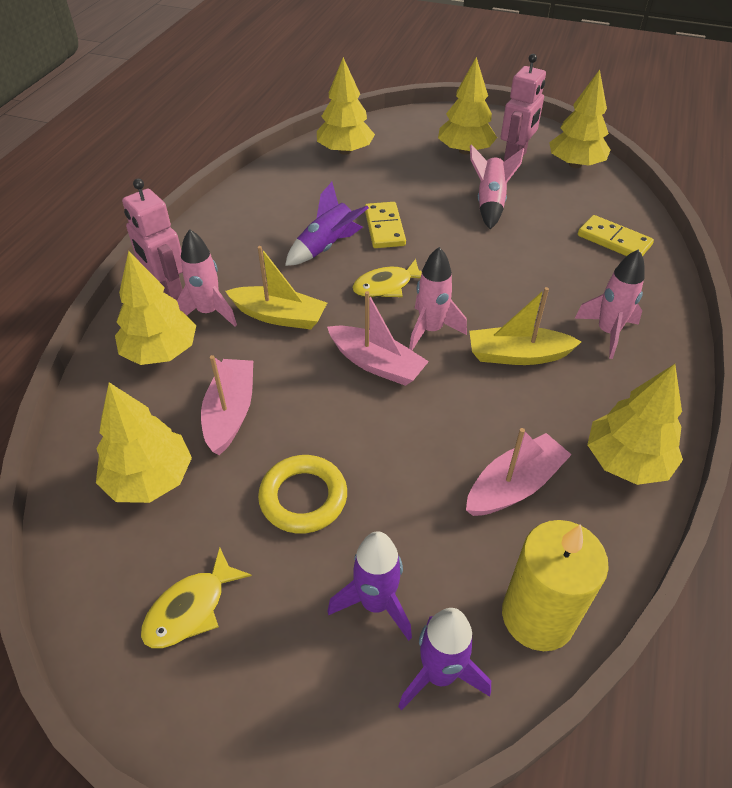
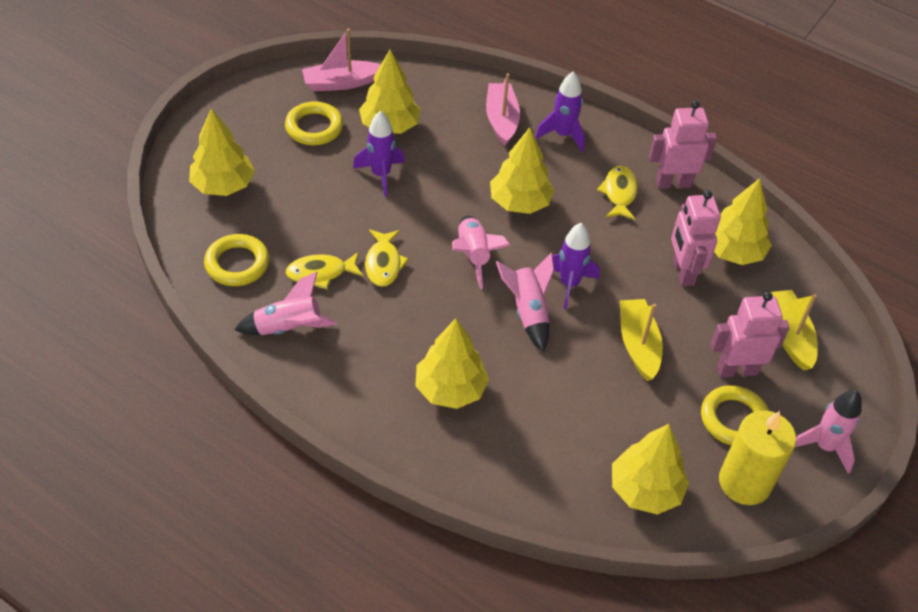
pink boat: [201,355,253,455] [327,291,429,386] [466,428,572,516] = 3 -> [302,28,381,91] [486,73,520,146] = 2
pink robot: [122,179,183,300] [501,54,546,161] = 2 -> [649,100,717,189] [671,190,721,287] [710,291,790,378] = 3
yellow domino: [365,202,406,248] [578,215,654,256] = 2 -> none = 0
yellow fish: [141,547,252,649] [352,259,422,298] = 2 -> [285,252,364,289] [365,229,409,287] [597,166,638,220] = 3
yellow ring: [258,455,347,534] = 1 -> [204,234,269,286] [285,102,343,145] [701,385,769,445] = 3

